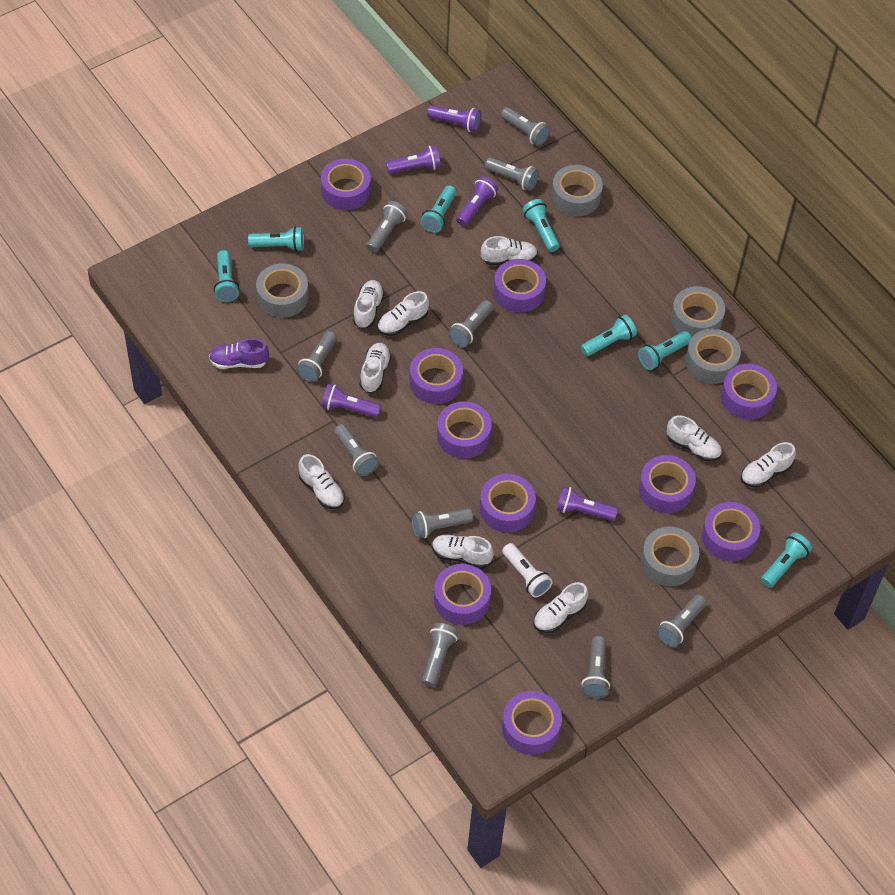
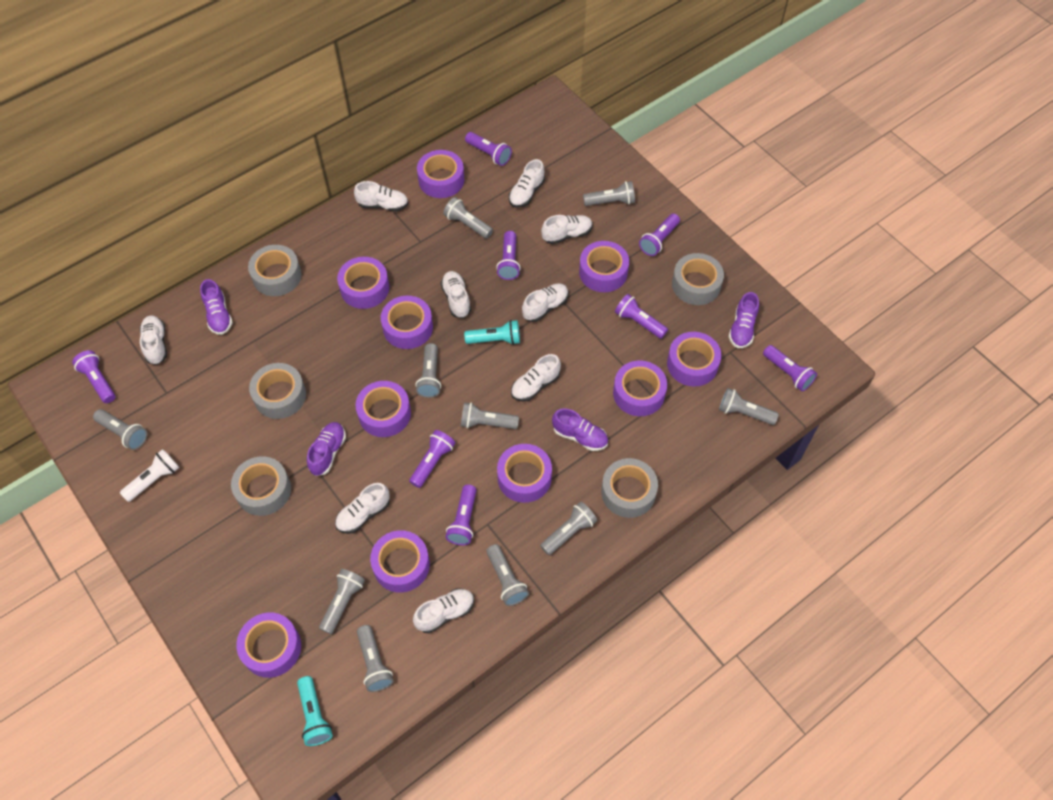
purple flashlight: [321,384,381,417] [386,145,441,174] [427,105,481,132] [456,176,498,226] [556,486,618,521] = 5 -> [72,350,115,403] [409,430,455,488] [446,485,477,545] [465,132,512,166] [496,231,521,280] [615,294,668,339] [639,214,680,256] [763,345,817,391] = 8
purple shoe: [209,338,269,369] = 1 -> [200,279,233,335] [307,422,346,476] [552,408,608,451] [729,292,759,348] = 4
turquoise flashlight: [214,250,239,302] [248,226,304,252] [420,185,456,233] [522,199,560,252] [581,315,637,356] [638,331,691,370] [761,532,812,587] = 7 -> [297,676,333,746] [464,320,520,345] = 2

